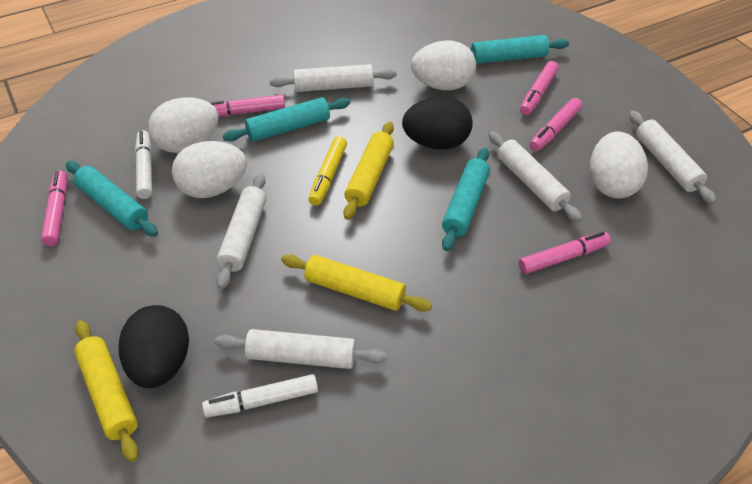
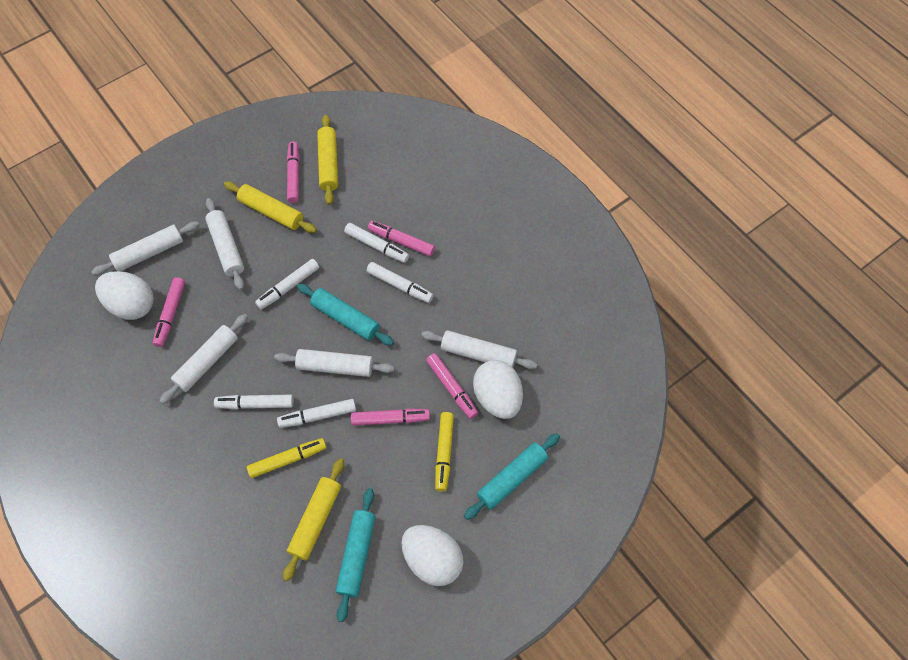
black egg: [119,305,189,388] [402,96,473,149] = 2 -> none = 0
turquoise rolling pin: [66,161,158,237] [223,97,350,142] [442,148,490,251] [471,35,569,64] = 4 -> [297,283,394,346] [336,488,376,622] [464,433,560,520] = 3
white egg: [148,97,219,153] [172,141,247,198] [411,40,476,90] [590,131,648,199] = 4 -> [95,271,154,320] [401,525,464,586] [473,360,523,419] = 3
white marker: [135,130,152,199] [202,374,318,417] = 2 -> [214,395,294,409] [255,259,319,310] [277,399,356,428] [344,223,409,263] [366,262,434,303] = 5
yellow marker: [308,136,347,206] = 1 -> [247,438,327,478] [435,412,454,491] = 2

